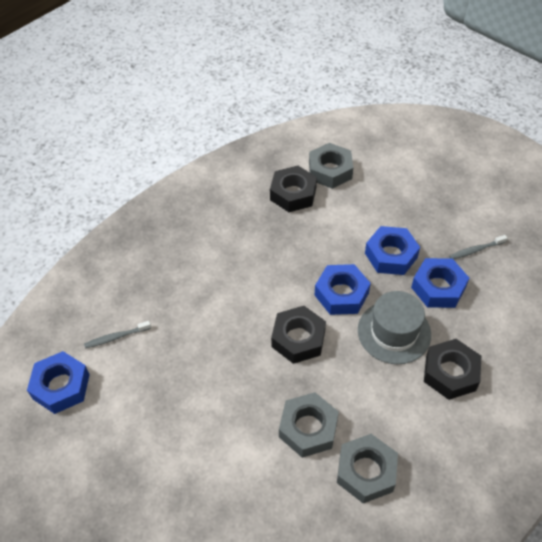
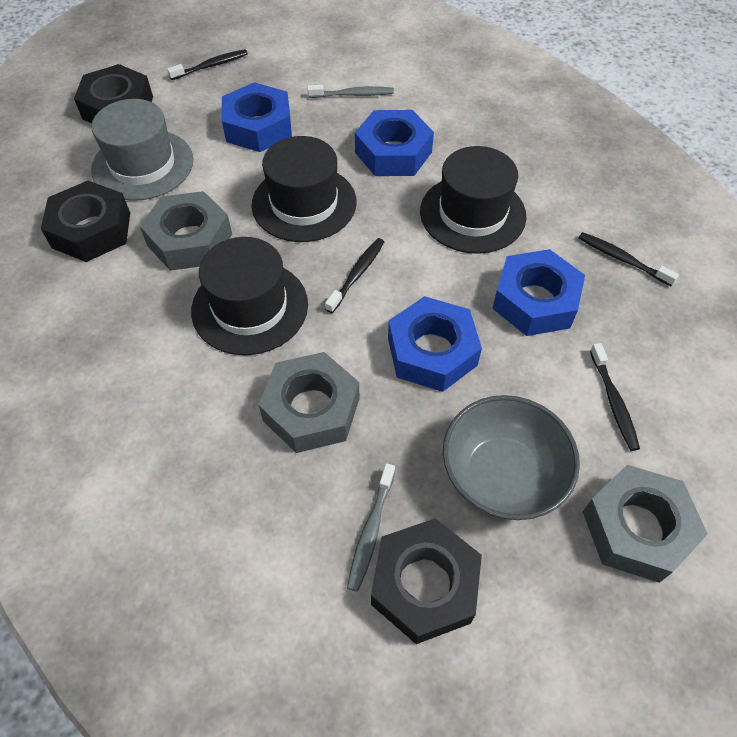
black hat: none = 0 -> [191,237,308,355] [252,136,357,242] [420,146,526,254] = 3
black toothbrush: none = 0 -> [167,49,248,80] [325,238,384,313] [579,232,679,286] [590,343,640,451] = 4
grey bowl: none = 0 -> [443,395,580,520] = 1

